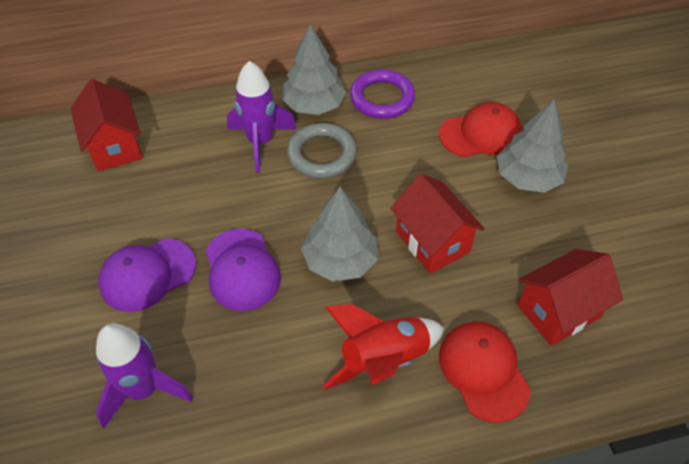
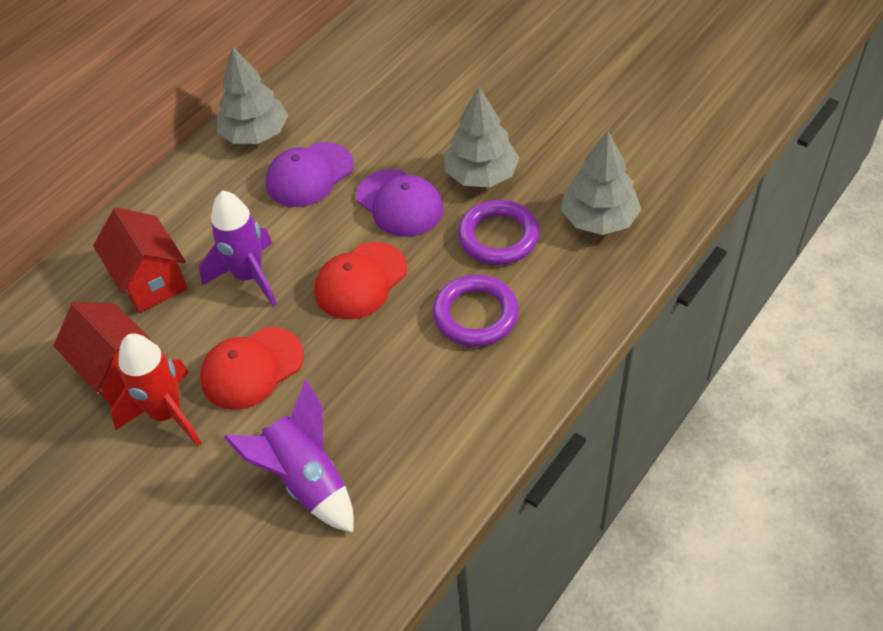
grey ring: [287,123,357,178] = 1 -> none = 0
purple ring: [350,69,415,119] = 1 -> [433,275,519,347] [458,200,539,265] = 2
red house: [70,79,142,171] [390,174,485,274] [518,249,623,346] = 3 -> [54,302,154,407] [93,207,187,313] = 2

